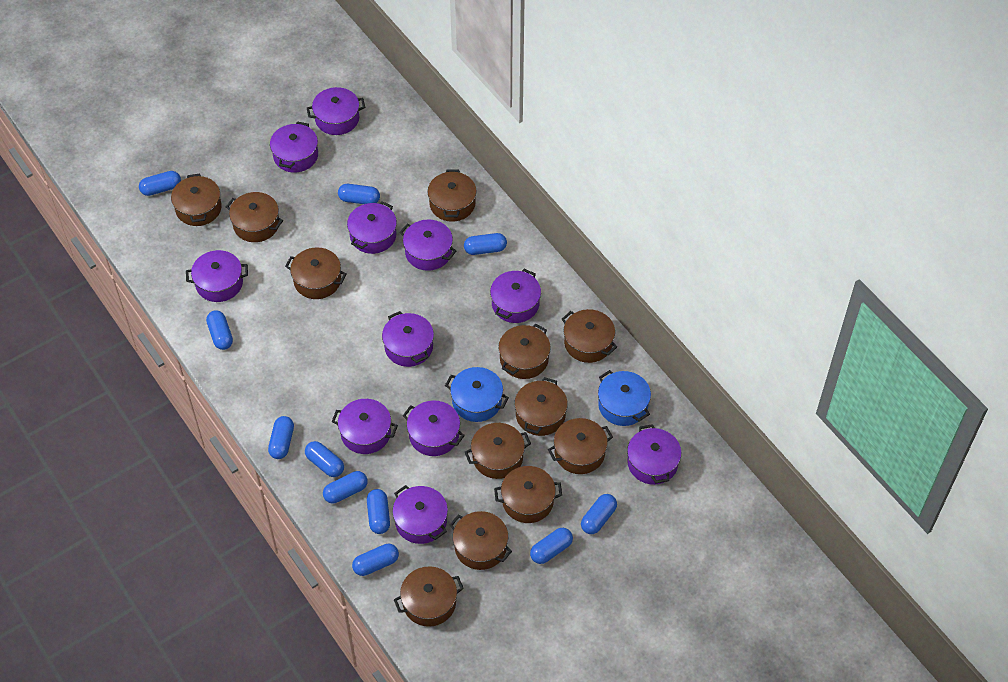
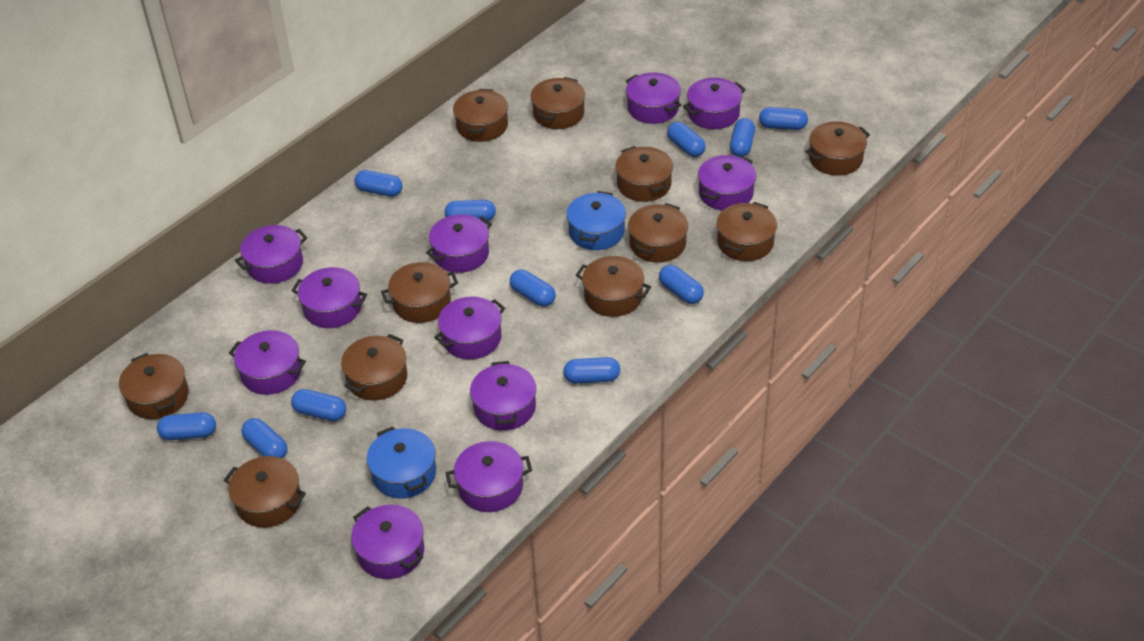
brown pot: [171,173,222,226] [226,192,283,242] [285,248,347,299] [394,566,464,627] [428,169,477,222] [450,511,512,570] [465,423,531,479] [494,466,562,523] [498,324,551,379] [515,377,568,436] [548,418,613,474] [562,309,617,363] = 12 -> [119,353,189,419] [224,456,306,528] [341,334,407,400] [381,262,458,323] [453,89,508,142] [531,77,585,129] [576,256,651,317] [615,146,673,202] [628,203,688,263] [717,202,777,261] [805,121,870,176] = 11

